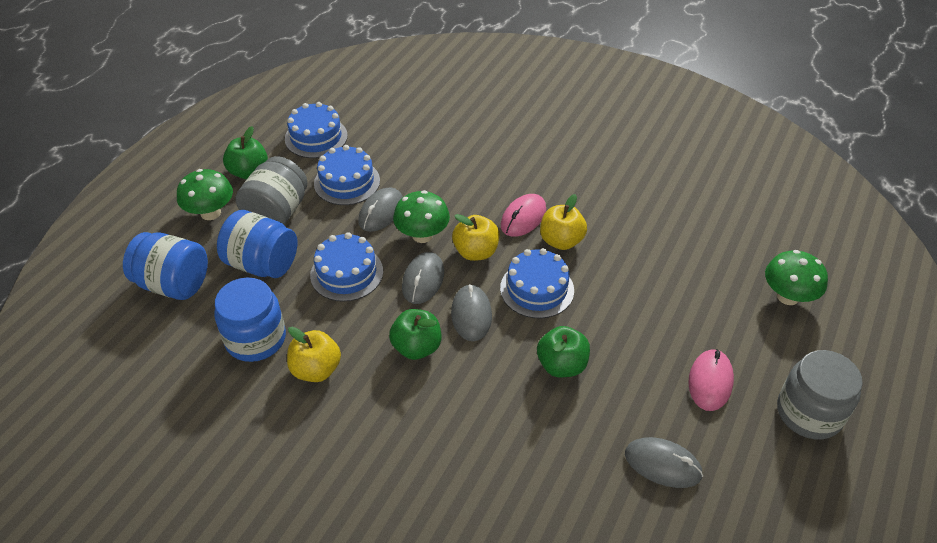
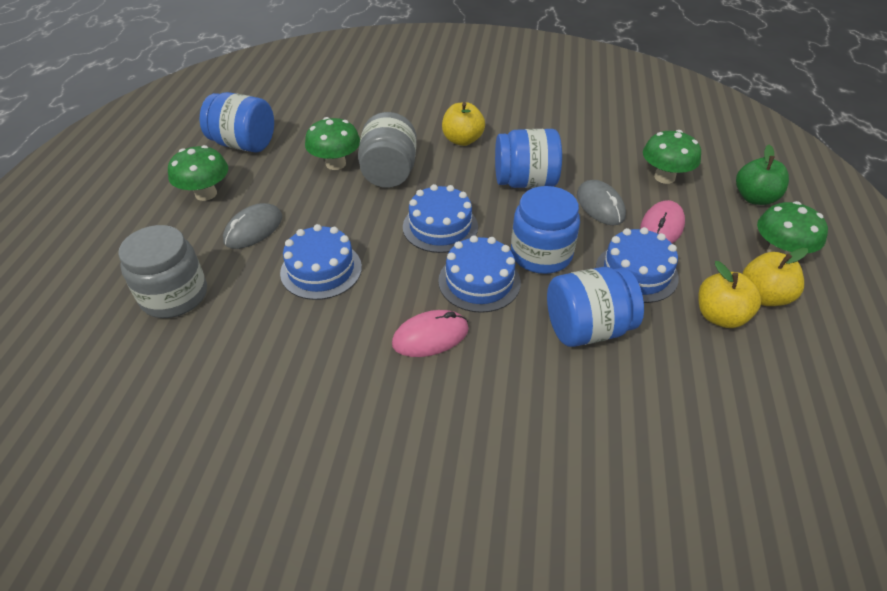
blue jar: [123,232,208,300] [214,278,286,362] [217,210,297,278] = 3 -> [200,92,274,153] [495,129,562,188] [511,186,580,274] [547,267,644,347] = 4
green apple: [223,126,268,179] [389,309,441,360] [537,326,590,377] = 3 -> [736,145,789,205] = 1
green mushroom: [177,169,233,220] [393,190,450,243] [765,250,828,305] = 3 -> [168,145,228,201] [305,117,360,170] [643,130,701,184] [757,201,828,255] = 4
grey mouse: [358,187,403,232] [402,252,444,304] [451,284,492,341] [625,437,703,488] = 4 -> [223,203,282,249] [577,180,626,225] = 2

